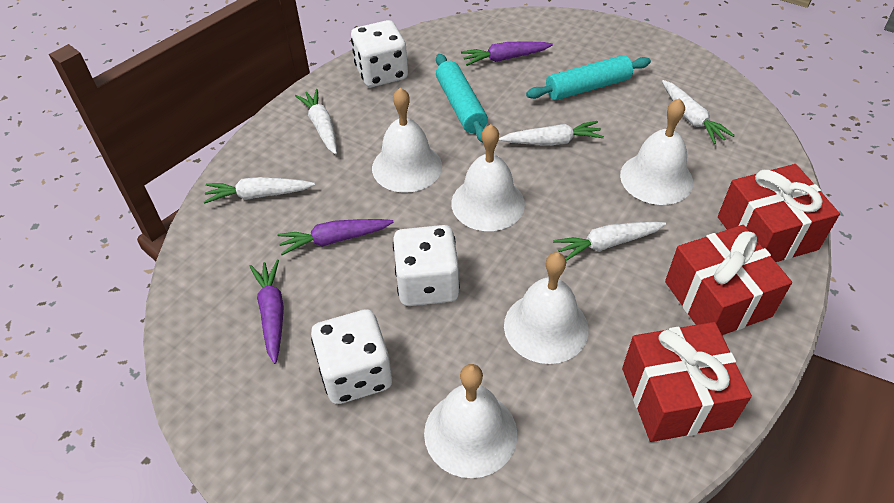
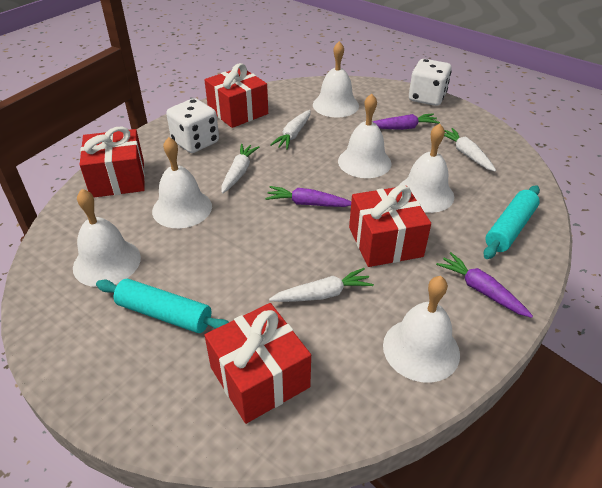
red gift: [622,322,752,442] [665,225,792,335] [718,164,840,262] = 3 -> [80,127,145,197] [204,63,268,128] [205,303,311,424] [349,185,431,267] = 4
white bell: [372,88,442,193] [424,364,517,478] [451,124,525,231] [504,252,588,364] [620,98,693,205] = 5 -> [73,189,141,287] [152,137,212,228] [313,41,359,117] [338,93,391,178] [383,276,460,383] [399,123,454,213] = 6
white carrot: [204,177,315,204] [295,89,337,154] [499,121,604,145] [553,222,666,261] [662,80,735,144] = 5 -> [222,144,259,194] [269,268,374,302] [270,110,311,150] [444,128,496,172] = 4
white dice: [311,309,392,404] [351,20,408,87] [393,225,460,306] = 3 -> [166,98,219,153] [409,59,452,106] = 2

